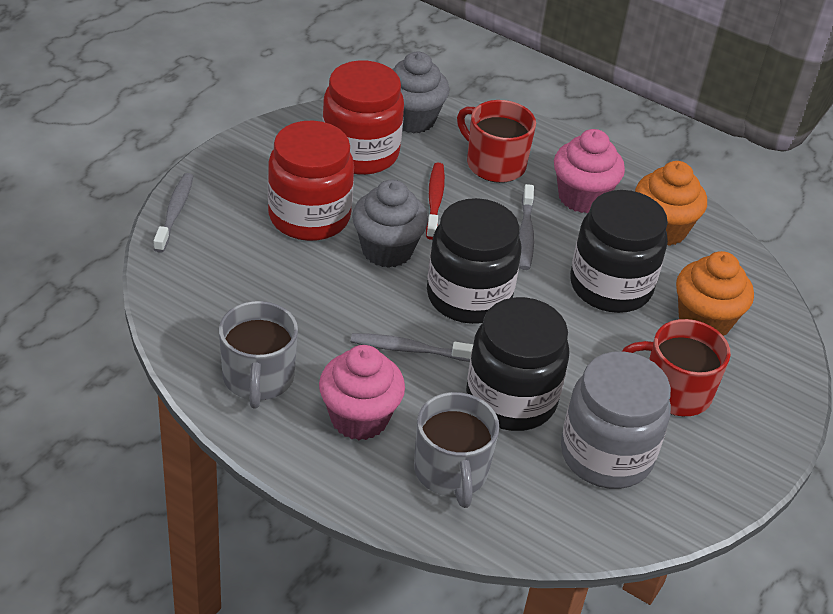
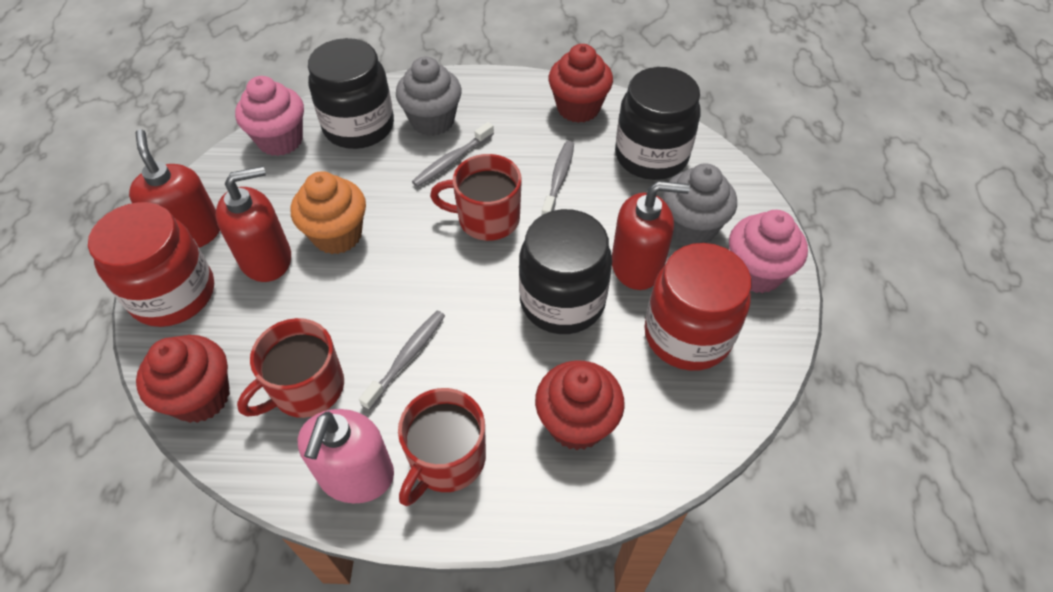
grey jar: [561,351,671,489] = 1 -> none = 0
grey mug: [219,301,298,408] [414,392,499,508] = 2 -> none = 0
orange cupcake: [635,161,707,246] [676,251,754,336] = 2 -> [291,171,366,254] = 1
pink soap dispenser: none = 0 -> [298,409,394,503] = 1
red cupcake: none = 0 -> [136,335,230,423] [535,360,625,450] [548,44,613,123] = 3
red mug: [457,100,536,183] [622,319,731,416] = 2 -> [237,318,344,418] [398,388,486,506] [430,154,522,241] = 3
red soap dispenser: none = 0 -> [129,129,220,248] [216,166,291,282] [612,181,690,290] = 3
red toothbrush: [426,162,445,240] = 1 -> none = 0

